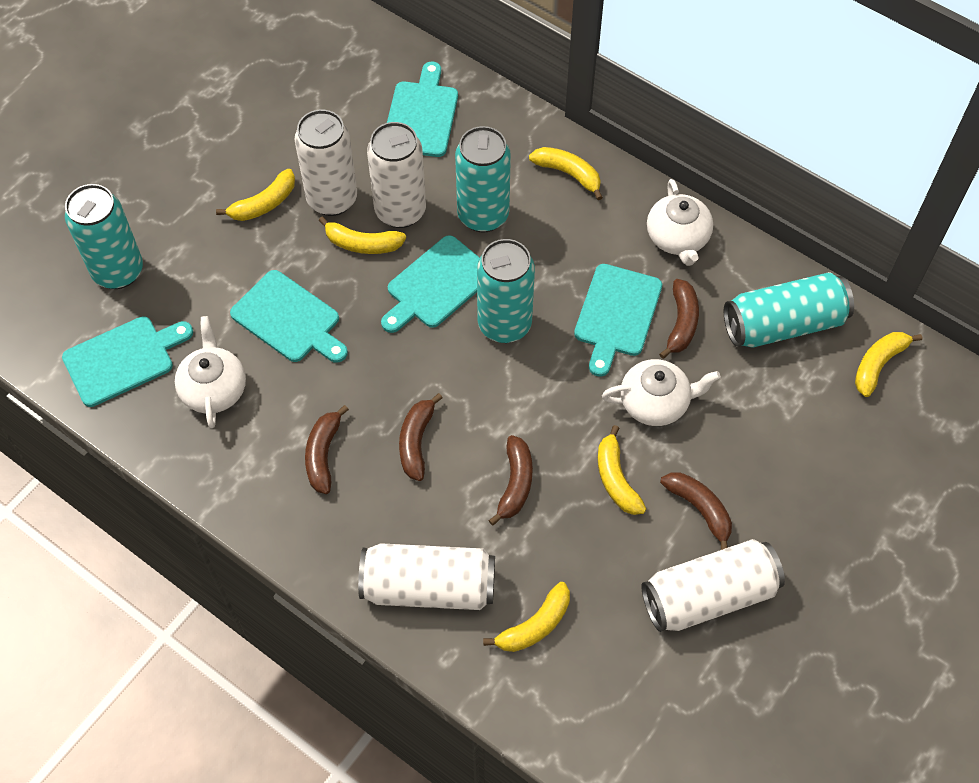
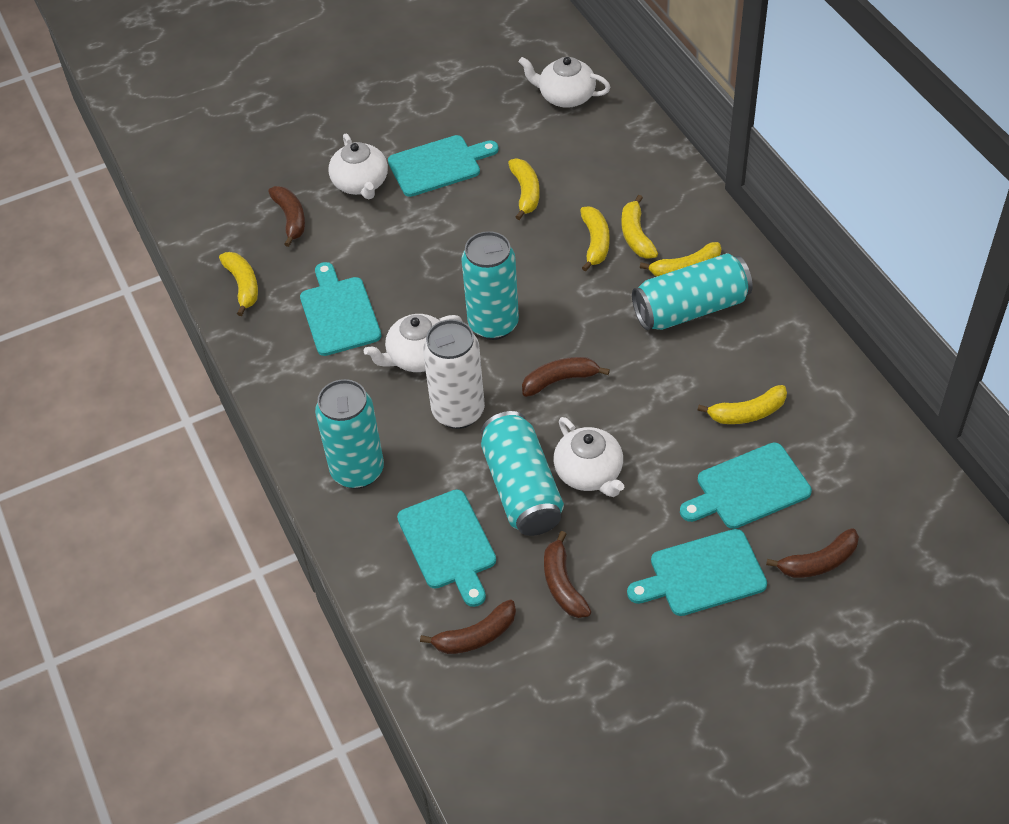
white can: [294,110,357,216] [358,543,495,610] [367,122,426,228] [641,539,785,632] = 4 -> [423,319,485,429] = 1
white teapot: [175,316,246,428] [602,359,721,426] [647,179,713,266] = 3 -> [328,133,388,199] [364,314,462,372] [519,57,610,108] [554,417,624,497] = 4

